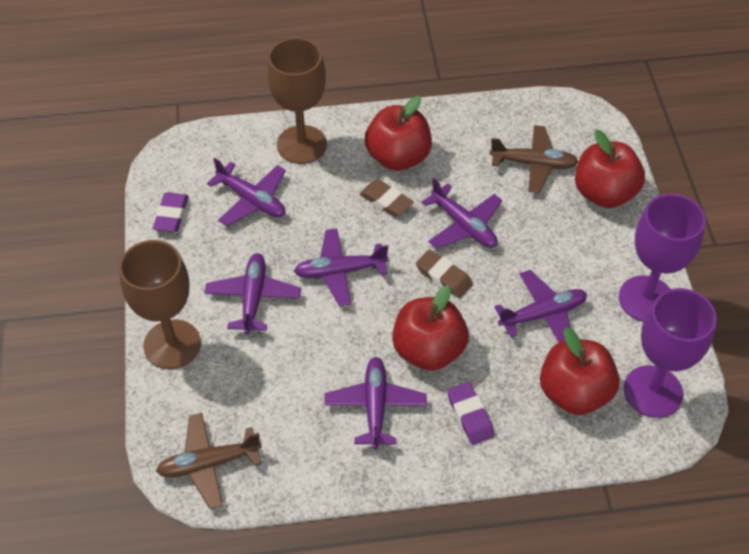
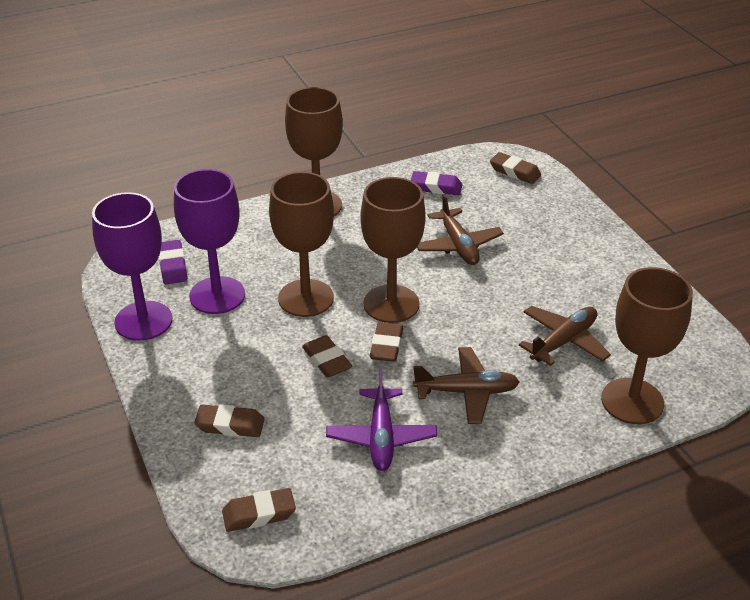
brown eraser: [359,179,414,217] [416,250,473,298] = 2 -> [194,404,265,437] [222,488,296,532] [302,335,352,377] [370,322,403,362] [490,152,541,184] = 5
brown goblet: [119,240,201,369] [267,38,327,164] = 2 -> [269,172,334,317] [285,87,343,216] [360,177,426,323] [601,267,693,424] = 4
brown plane: [156,413,262,509] [490,125,579,193] = 2 -> [413,347,519,424] [417,194,504,265] [519,306,611,366] = 3
purple plane: [205,253,301,335] [207,158,286,226] [294,228,388,306] [324,357,427,449] [422,178,502,249] [494,270,587,343] = 6 -> [326,370,437,471] = 1
red apple: [365,96,432,171] [392,285,469,371] [540,327,619,415] [575,129,645,208] = 4 -> none = 0

